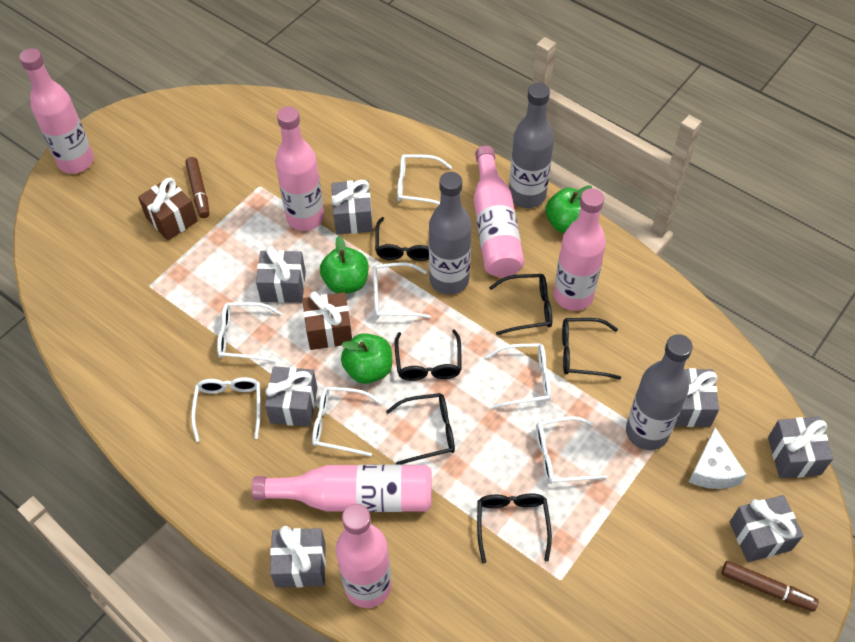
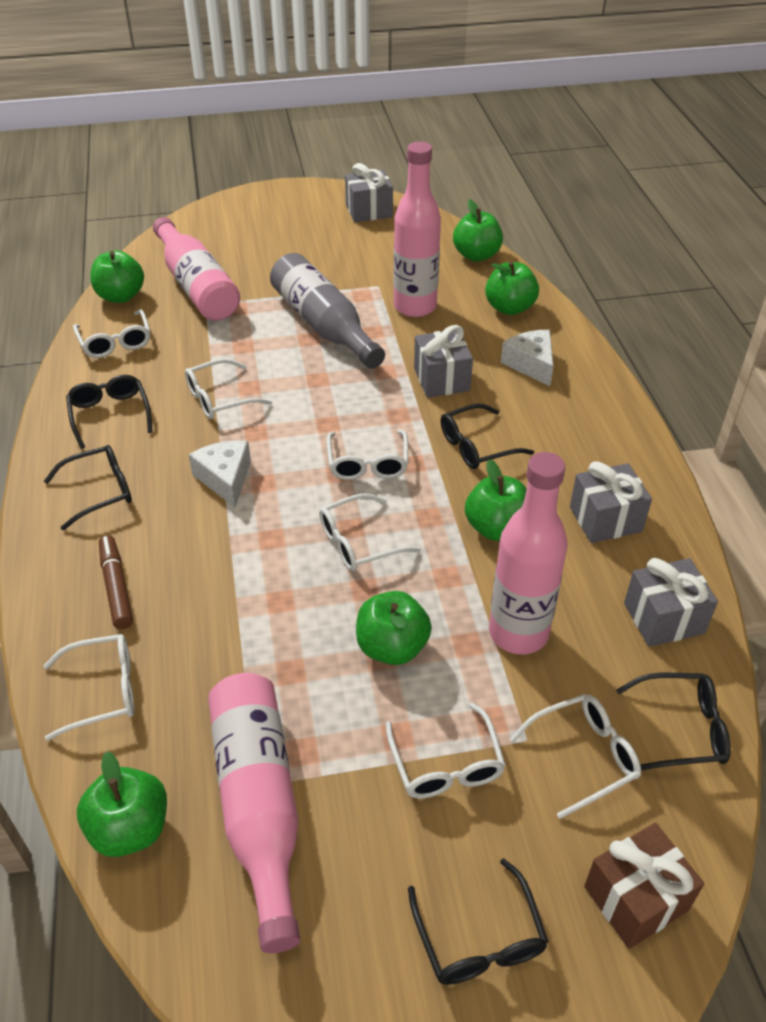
black glasses: [375,217,429,261] [386,393,455,465] [395,329,461,381] [477,494,552,563] [489,274,552,335] [562,318,621,379] = 6 -> [44,445,132,530] [66,375,153,449] [408,858,549,985] [441,403,534,469] [616,673,731,770] = 5
brown gift: [138,178,198,240] [302,291,352,350] = 2 -> [584,823,704,949] = 1
brown marker: [185,157,210,218] [722,561,819,611] = 2 -> [99,535,133,629] = 1
green apple: [320,236,369,294] [341,333,392,384] [546,185,592,233] = 3 -> [77,751,167,857] [90,250,144,303] [356,591,432,665] [453,199,503,261] [465,459,527,541] [485,261,539,315] = 6
grey bottle: [429,172,472,295] [509,83,554,208] [626,334,693,450] = 3 -> [270,253,385,369] = 1
grey gift: [256,246,306,303] [265,366,317,427] [270,526,326,588] [331,180,373,234] [675,368,719,427] [730,495,803,562] [768,417,833,478] = 7 -> [345,163,393,222] [414,325,473,398] [570,461,652,543] [624,558,718,647] = 4
pink bottle: [19,48,94,174] [252,465,432,512] [275,106,324,231] [336,504,392,608] [474,146,524,277] [554,188,606,311] = 6 -> [153,217,240,321] [208,673,300,953] [393,142,441,317] [489,452,568,654] = 4
white cheese: [689,427,747,489] = 1 -> [188,440,251,507] [501,330,553,386] = 2

